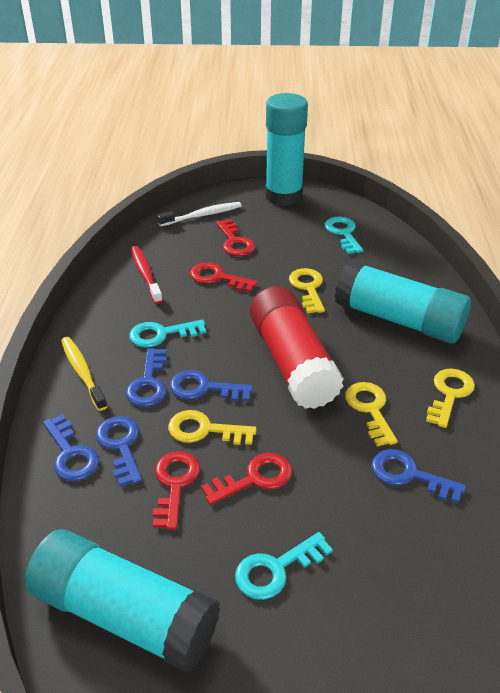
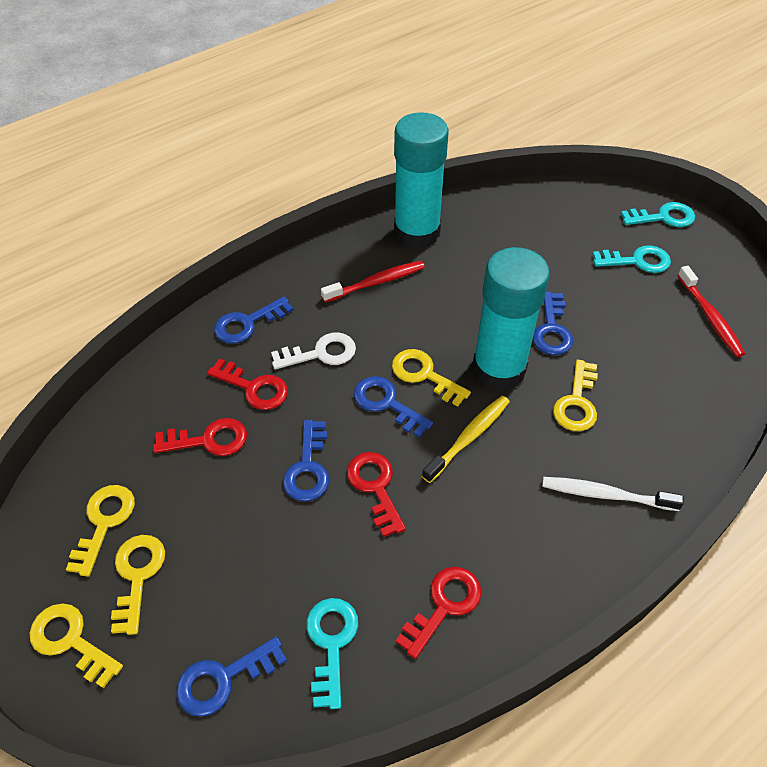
red glue stick: [250,286,344,409] = 1 -> none = 0
red toothbrush: [131,246,163,304] = 1 -> [321,261,425,302] [677,266,745,357] = 2
turquoise glue stick: [25,529,220,672] [265,93,308,206] [335,260,471,344] = 3 -> [394,112,449,248] [472,247,550,390] = 2
white key: none = 0 -> [271,333,356,369] = 1
yellow key: [168,410,257,445] [289,268,325,313] [345,382,398,446] [426,369,475,428] = 4 -> [29,604,123,688] [66,485,135,577] [111,535,165,635] [392,349,471,406] [553,359,598,431] = 5

